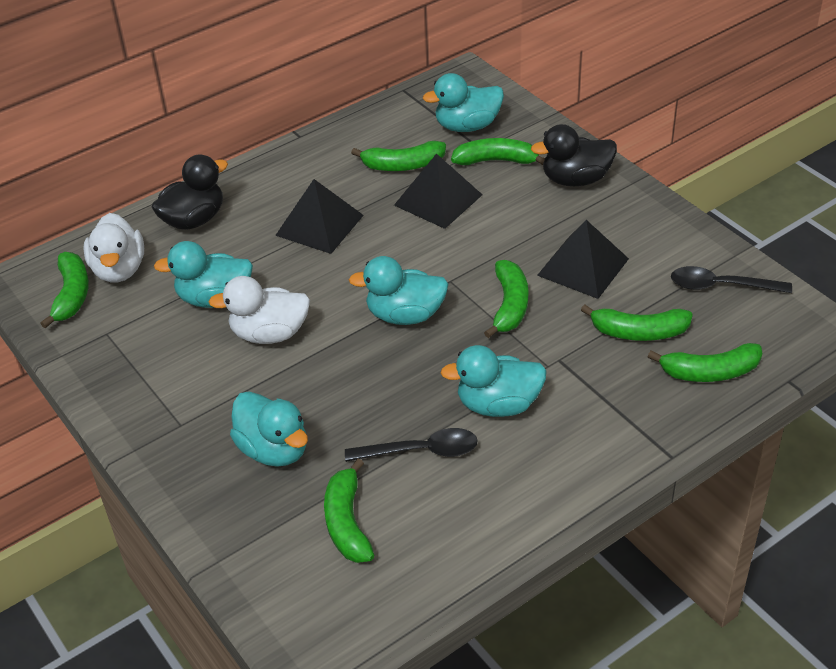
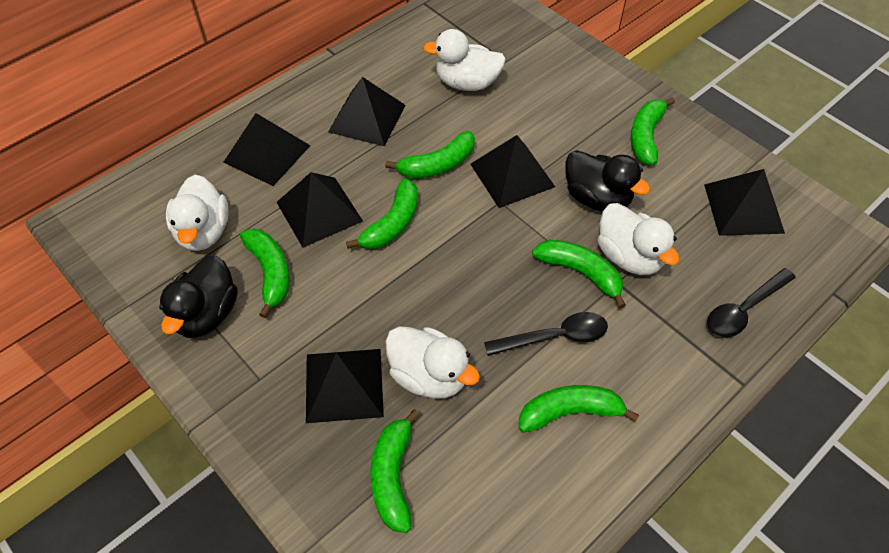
black pyramid: [275,179,364,254] [394,153,482,229] [537,220,629,299] = 3 -> [223,113,311,186] [276,172,363,248] [306,349,384,423] [328,77,405,146] [470,135,555,208] [704,169,785,236] = 6
turquoise duck: [154,241,253,308] [230,391,308,467] [349,256,449,325] [423,73,504,132] [441,345,547,417] = 5 -> none = 0
white duck: [83,213,144,283] [209,276,310,344] = 2 -> [166,175,229,251] [385,327,480,399] [423,29,506,91] [598,203,680,275] = 4

